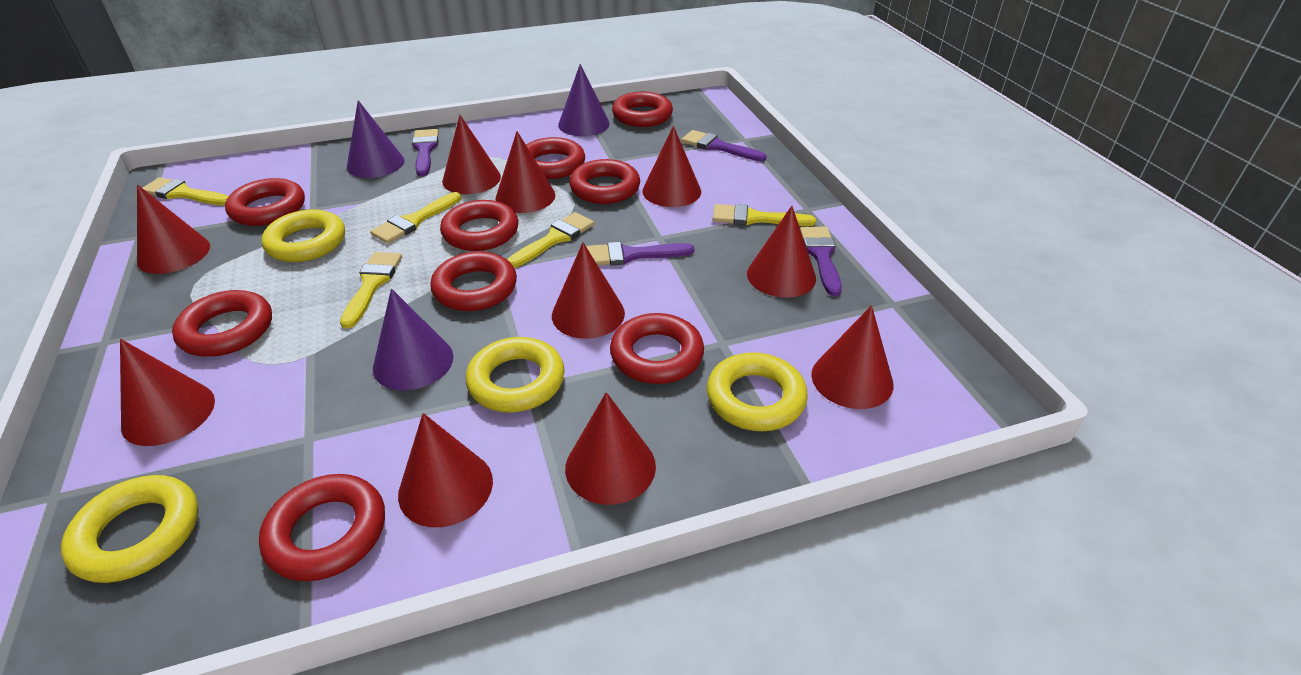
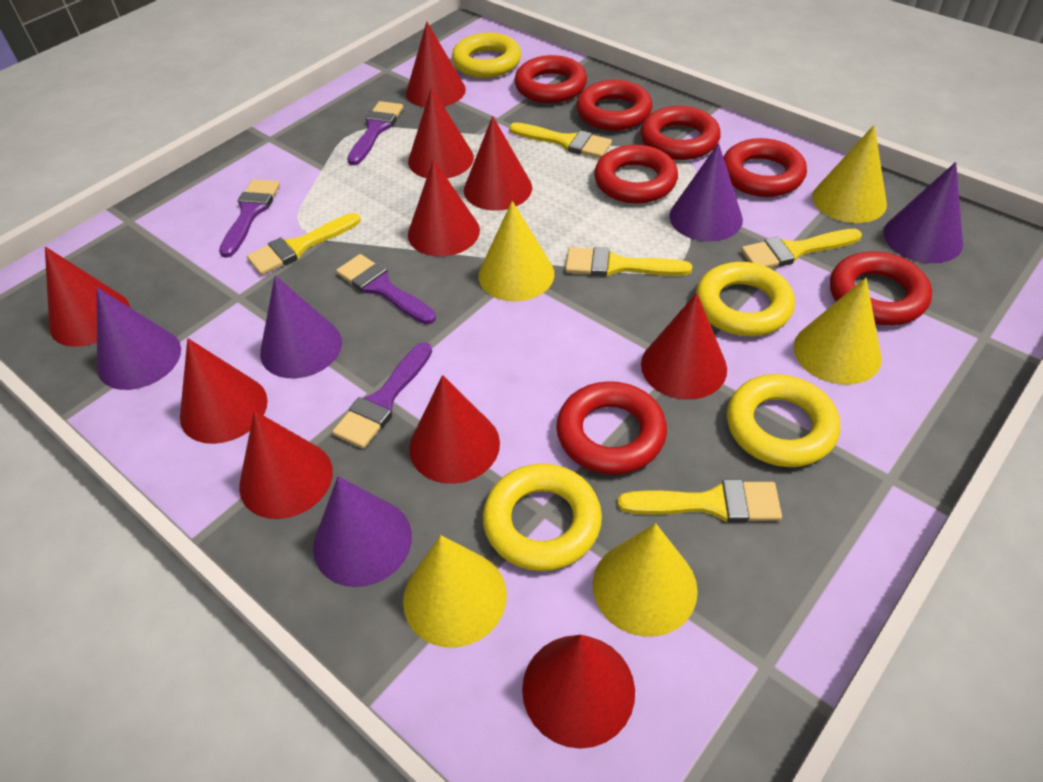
purple cone: [347,100,405,178] [373,289,453,391] [558,64,610,136] = 3 -> [97,287,181,390] [260,275,342,378] [313,476,412,587] [669,143,743,242] [883,162,963,263] = 5
red ring: [172,290,272,357] [225,178,305,226] [259,474,385,582] [430,251,517,311] [440,200,518,251] [526,137,585,179] [569,159,640,204] [610,313,704,384] [612,92,673,127] = 9 -> [514,55,587,103] [556,381,667,475] [576,80,653,131] [594,145,678,204] [640,106,721,160] [723,138,807,197] [830,251,932,325] = 7
yellow cone: none = 0 -> [403,535,507,647] [478,201,554,301] [593,523,698,637] [794,278,882,385] [812,125,887,223] = 5

